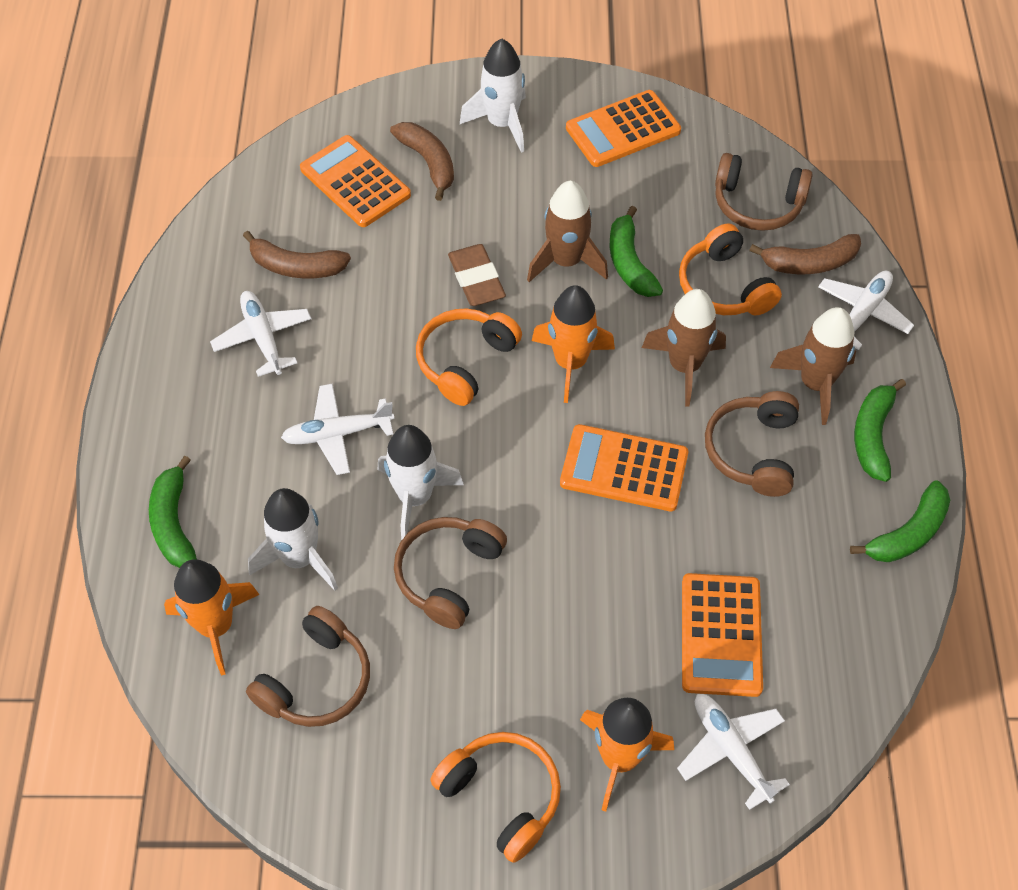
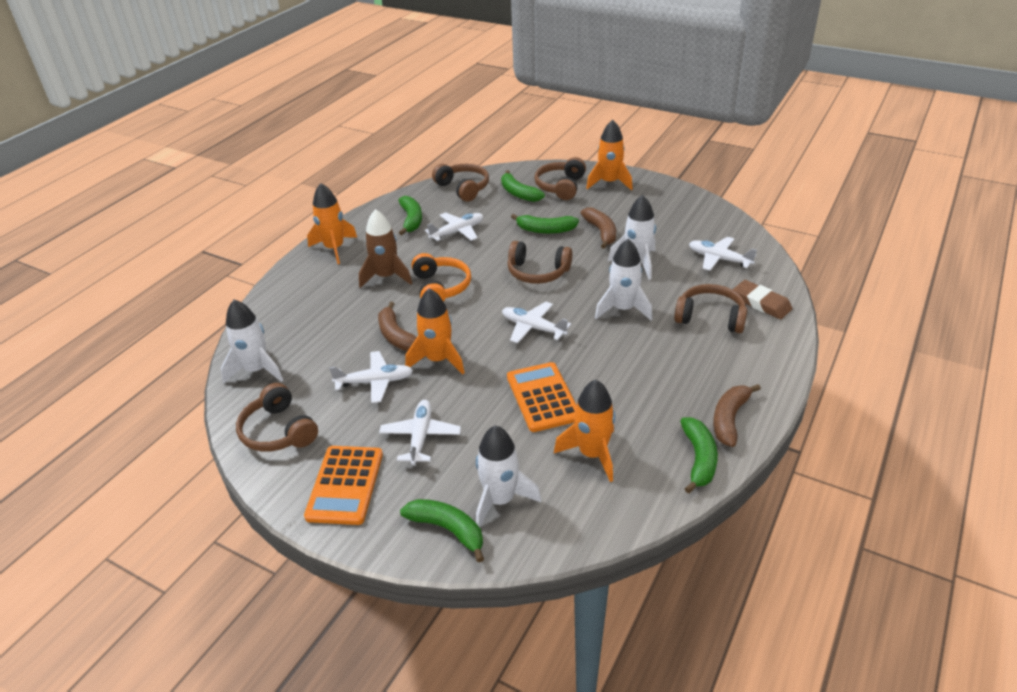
brown headphones: [246,606,370,727] [394,517,507,629] [705,391,799,497] [715,153,813,231] = 4 -> [236,383,318,452] [432,164,489,202] [507,241,572,284] [534,157,586,200] [674,284,747,333] = 5
brown rocket: [527,181,608,282] [642,289,726,407] [770,307,856,425] = 3 -> [359,209,412,288] = 1
green banana: [149,456,197,568] [610,206,663,297] [850,480,950,562] [854,379,906,482] = 4 -> [398,196,422,235] [400,499,484,563] [501,170,545,202] [511,214,579,234] [680,417,718,493] = 5
orange calculator: [300,135,411,227] [560,424,688,511] [566,90,681,167] [682,573,763,697] = 4 -> [304,446,383,525] [507,362,577,432] = 2
orange headphones: [416,308,522,406] [430,732,561,863] [679,223,782,316] = 3 -> [412,253,471,302] = 1
orange rocket: [164,559,259,675] [532,285,615,403] [580,698,674,812] = 3 -> [307,183,357,264] [405,288,465,374] [554,380,616,482] [586,119,633,190] = 4
white plane: [210,291,311,377] [281,383,394,475] [677,694,790,810] [818,271,914,350] = 4 -> [329,351,413,403] [379,400,461,465] [425,212,483,241] [502,302,572,343] [689,237,757,271] = 5
white rocket: [248,488,338,591] [378,425,464,541] [460,38,526,153] = 3 -> [221,299,283,383] [476,425,541,527] [595,239,652,321] [608,195,656,280] = 4

